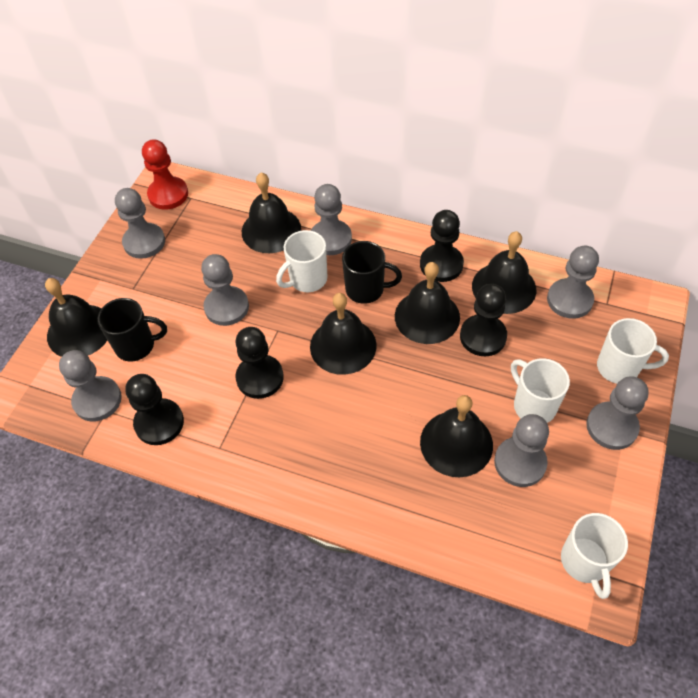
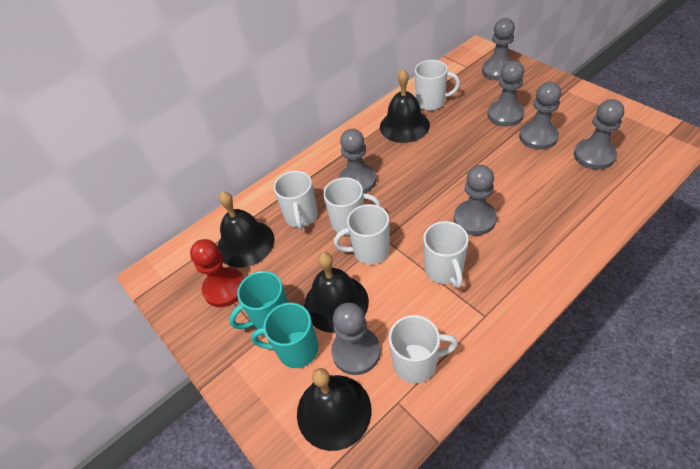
black bell: [45,278,108,357] [242,172,301,253] [310,293,377,375] [395,262,460,344] [420,395,493,477] [472,231,536,314] = 6 -> [218,191,274,268] [297,368,372,451] [304,252,369,333] [380,69,430,143] = 4
black mug: [97,298,167,361] [342,241,402,304] = 2 -> none = 0
black pawn: [125,374,184,445] [236,327,284,399] [420,210,464,282] [460,284,507,356] = 4 -> none = 0
turquoise mug: none = 0 -> [229,271,288,329] [251,303,318,368] = 2
white mug: [276,230,327,292] [511,358,570,423] [561,513,628,599] [597,318,669,384] = 4 -> [273,171,318,230] [323,177,381,235] [334,204,390,265] [389,315,458,384] [415,60,460,110] [423,221,469,288] = 6

